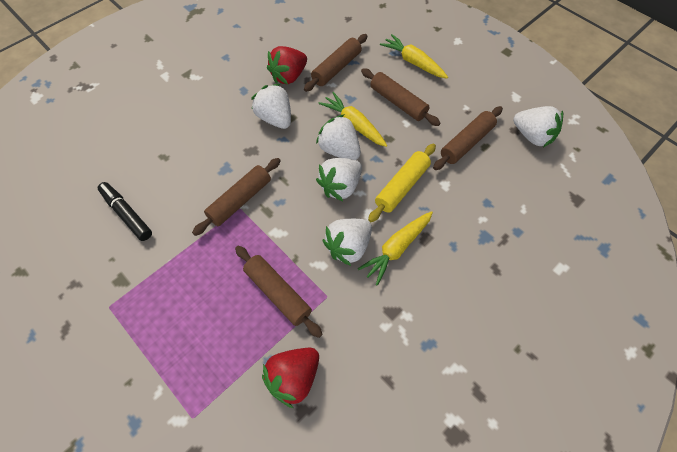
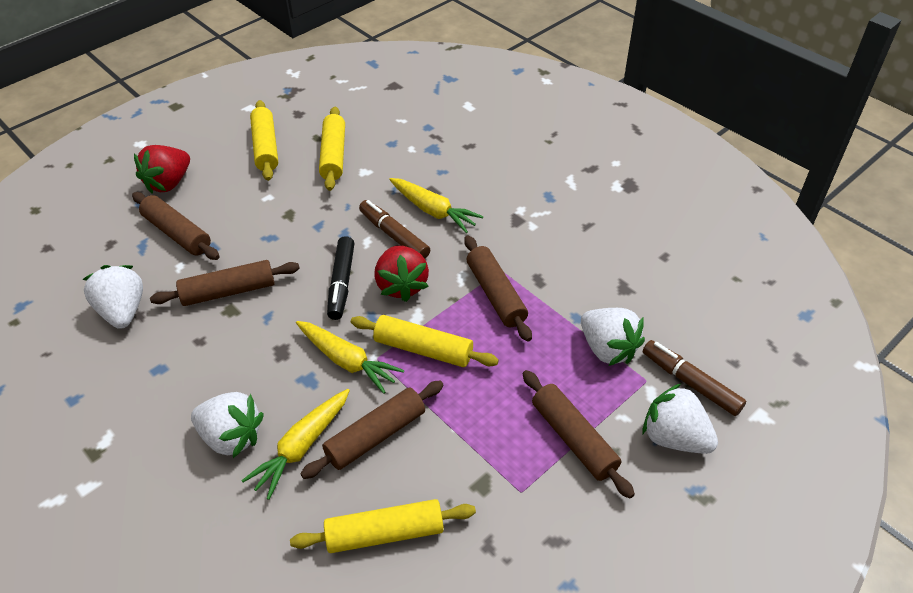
brown marker: none = 0 -> [359,200,430,259] [643,340,746,416] = 2
white strawberry: [251,84,291,129] [316,114,361,160] [316,158,362,201] [323,219,372,266] [513,106,563,147] = 5 -> [82,265,143,329] [191,392,264,458] [581,308,645,366] [642,384,718,454] = 4
yellow rolling pin: [368,144,436,222] = 1 -> [250,100,278,181] [290,499,476,553] [319,107,345,191] [351,315,499,367] = 4

